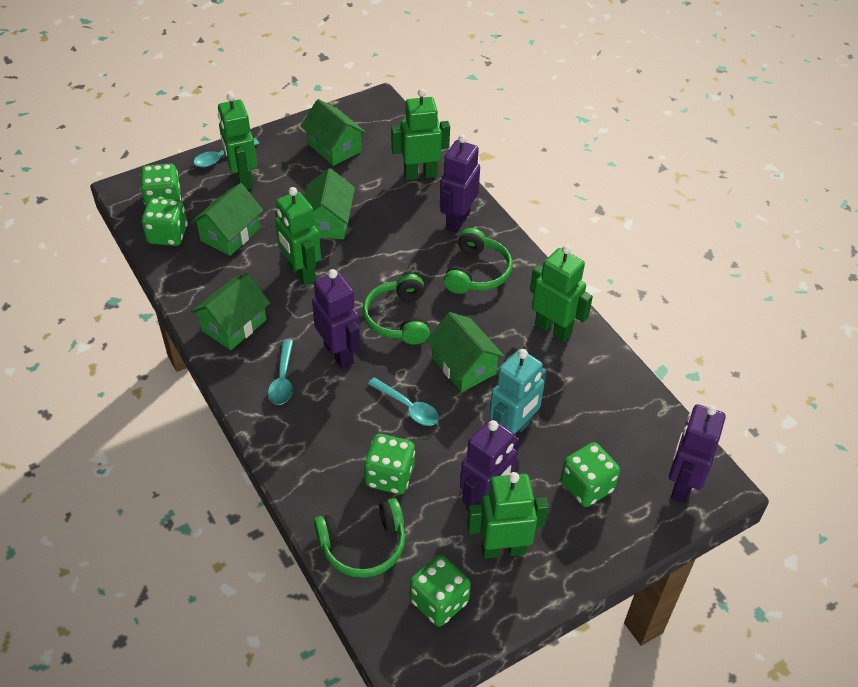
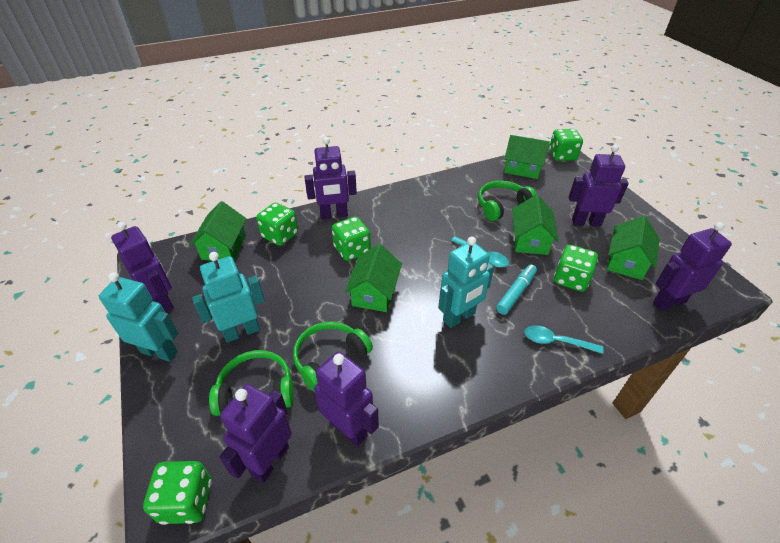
green robot: [218,93,257,190] [275,187,321,286] [391,89,450,180] [467,472,549,559] [530,245,593,342] = 5 -> none = 0
purple robot: [312,269,360,369] [440,135,480,233] [460,419,519,510] [669,404,726,503] = 4 -> [111,221,174,313] [219,384,292,483] [304,137,357,219] [314,352,379,447] [569,145,629,227] [653,222,732,311] = 6
turquoise marker: none = 0 -> [496,264,537,315] = 1
turquoise robot: [489,349,547,435] = 1 -> [99,272,178,362] [192,252,265,343] [438,237,494,328] = 3
turquoise spoon: [193,139,259,167] [268,340,293,405] [368,377,439,426] = 3 -> [451,236,509,267] [524,325,604,354] = 2

